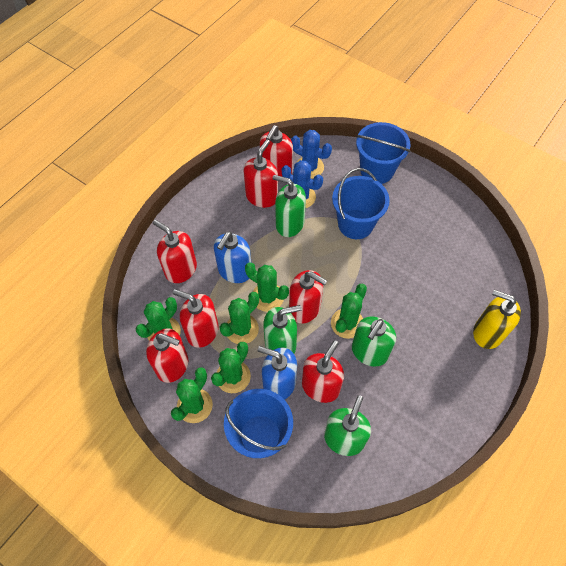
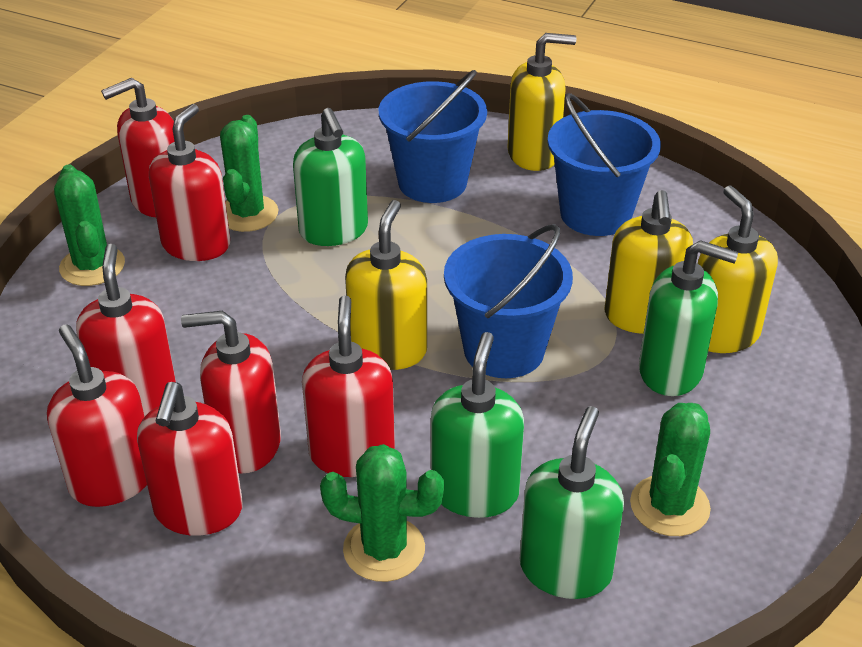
blue cactus: [282,160,323,208] [291,130,332,179] = 2 -> none = 0
blue soap dispenser: [214,231,251,283] [257,346,297,400] = 2 -> none = 0
green cactus: [136,297,181,340] [171,367,213,423] [211,342,251,393] [220,292,259,344] [245,262,289,312] [331,284,367,339] = 6 -> [54,164,125,286] [220,115,278,232] [320,444,444,582] [630,403,711,536] = 4
yellow soap dispenser: [473,290,521,349] = 1 -> [345,200,427,370] [507,33,576,171] [604,190,693,334] [698,185,778,353] = 4

